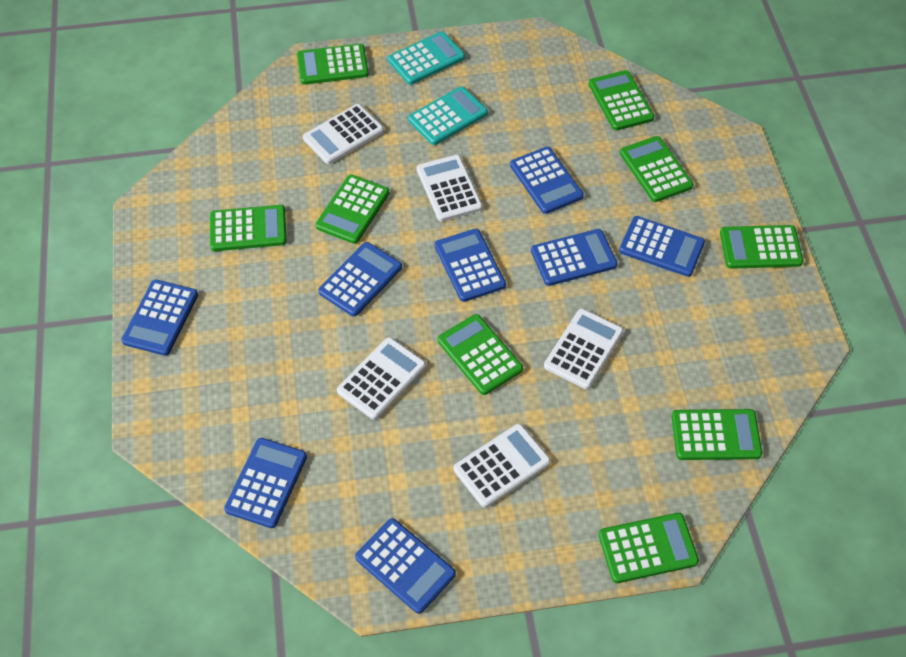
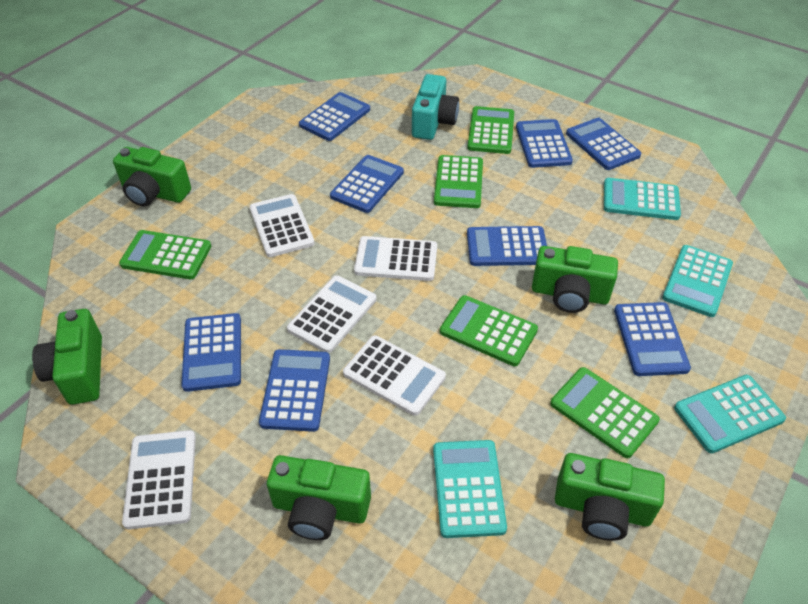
green calculator: [210,205,287,251] [297,44,369,85] [315,174,390,244] [438,314,523,395] [589,70,654,131] [598,513,699,583] [620,136,693,202] [671,409,762,460] [720,225,803,269] = 9 -> [119,230,211,279] [434,155,483,208] [440,295,538,366] [467,106,514,154] [550,367,660,458] = 5
green camera: none = 0 -> [32,309,102,405] [113,147,191,206] [267,455,371,540] [532,246,618,313] [555,453,665,541] = 5
turquoise calculator: [388,31,465,85] [408,86,488,145] = 2 -> [433,440,507,538] [604,178,681,220] [662,245,733,317] [674,375,786,453] = 4
turquoise camera: none = 0 -> [412,74,459,140] = 1

